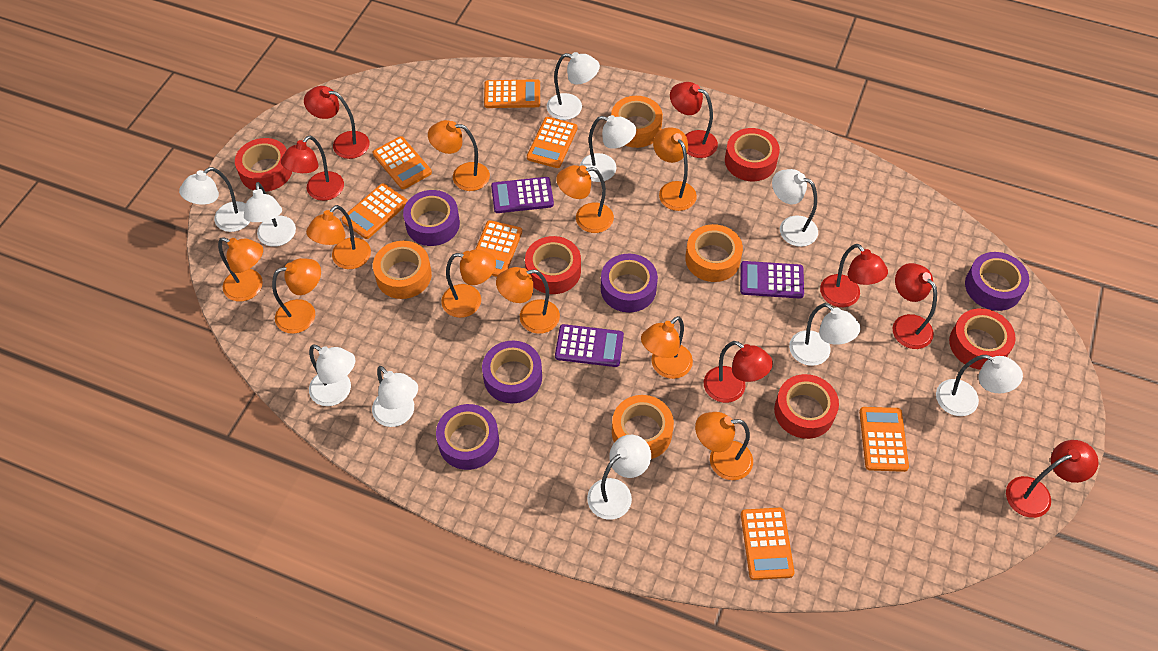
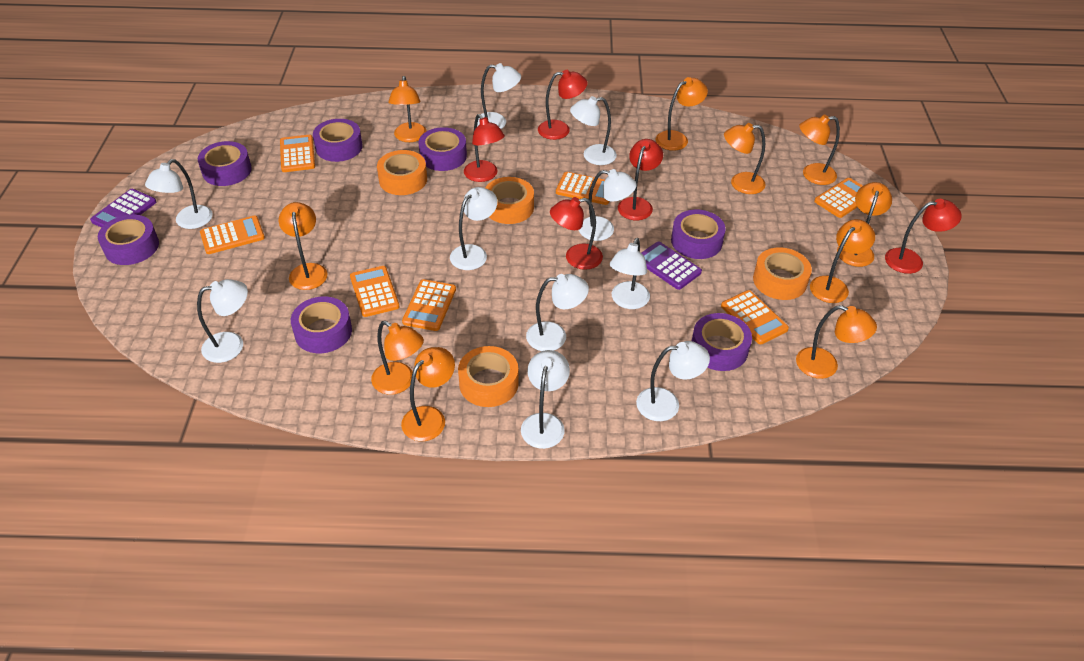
purple calculator: [491,177,554,213] [555,324,624,367] [740,261,804,299] = 3 -> [90,189,156,228] [641,242,702,290] = 2
purple tape: [403,190,460,246] [436,404,499,470] [482,341,542,403] [601,254,658,313] [965,252,1029,311] = 5 -> [98,215,159,265] [198,141,252,186] [291,296,352,353] [313,119,363,162] [418,127,467,171] [671,210,726,259] [692,313,752,371] = 7
red lamp: [281,136,344,201] [304,86,370,159] [670,82,718,158] [704,341,773,403] [820,244,888,307] [893,263,937,349] [1006,440,1098,518] = 7 -> [464,114,505,182] [538,70,588,140] [550,197,603,270] [618,139,663,220] [885,199,962,274] = 5
red tape: [235,138,292,192] [525,236,581,294] [725,128,780,181] [774,374,839,439] [949,308,1016,370] = 5 -> none = 0

